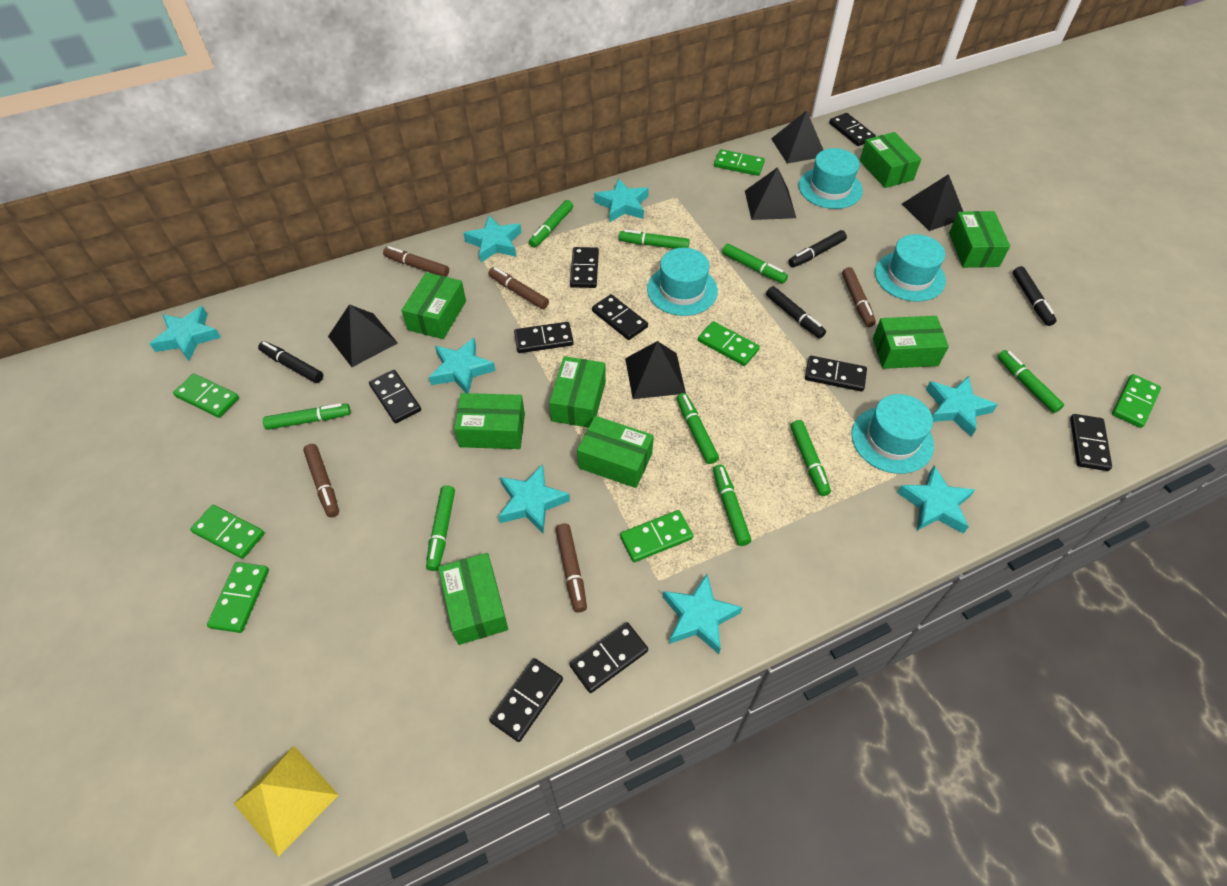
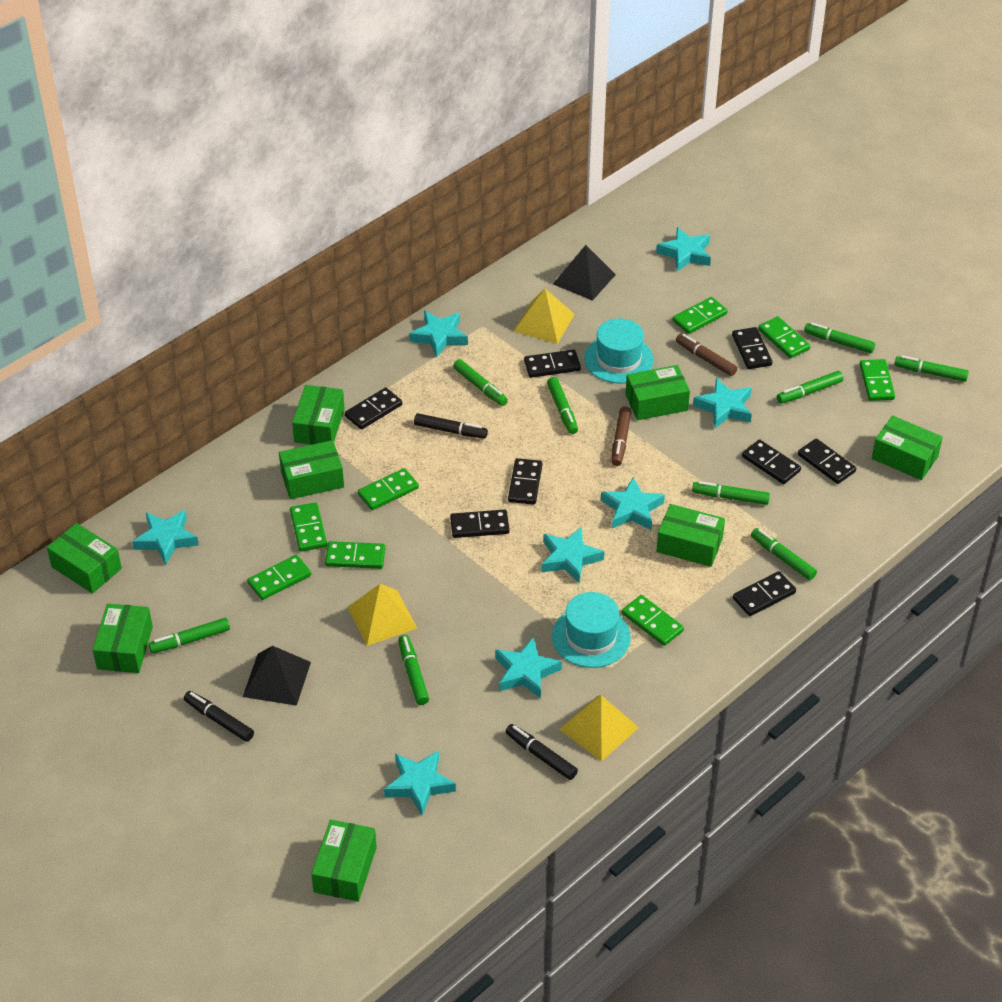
black domino: [369,370,421,423] [489,658,563,742] [514,322,574,353] [570,247,599,288] [570,622,648,693] [592,294,648,340] [805,356,867,392] [829,113,876,146] [1070,414,1112,471] = 9 -> [345,388,402,429] [450,509,510,538] [508,458,542,505] [524,349,581,378] [732,327,772,369] [733,571,796,616] [742,439,801,484] [798,438,856,484] = 8
black marker: [258,341,323,383] [766,286,826,338] [789,230,847,267] [1013,266,1057,326] = 4 -> [184,691,254,742] [414,413,488,438] [505,724,578,780] = 3
black pyramid: [328,304,398,367] [625,341,686,399] [745,167,796,220] [771,110,823,164] [902,174,963,231] = 5 -> [243,646,311,706] [553,245,616,301] = 2
brown marker: [303,444,339,517] [383,246,449,277] [488,267,549,309] [555,523,587,612] [842,267,876,327] = 5 -> [611,406,631,466] [676,334,737,376] = 2
green domino: [173,373,239,418] [190,505,265,559] [207,562,269,633] [620,510,693,562] [698,321,760,366] [714,149,765,176] [1112,374,1161,428] = 7 -> [247,555,311,600] [290,503,327,552] [325,541,386,569] [358,468,419,510] [622,595,684,646] [673,297,728,334] [758,316,810,358] [860,359,895,401] = 8
turquoise hat: [647,248,718,316] [799,148,863,209] [851,394,934,474] [875,234,946,302] = 4 -> [552,592,631,668] [584,318,654,383] = 2
yellow pyramid: [234,746,339,857] = 1 -> [347,584,418,646] [513,288,575,344] [559,695,639,761] = 3

